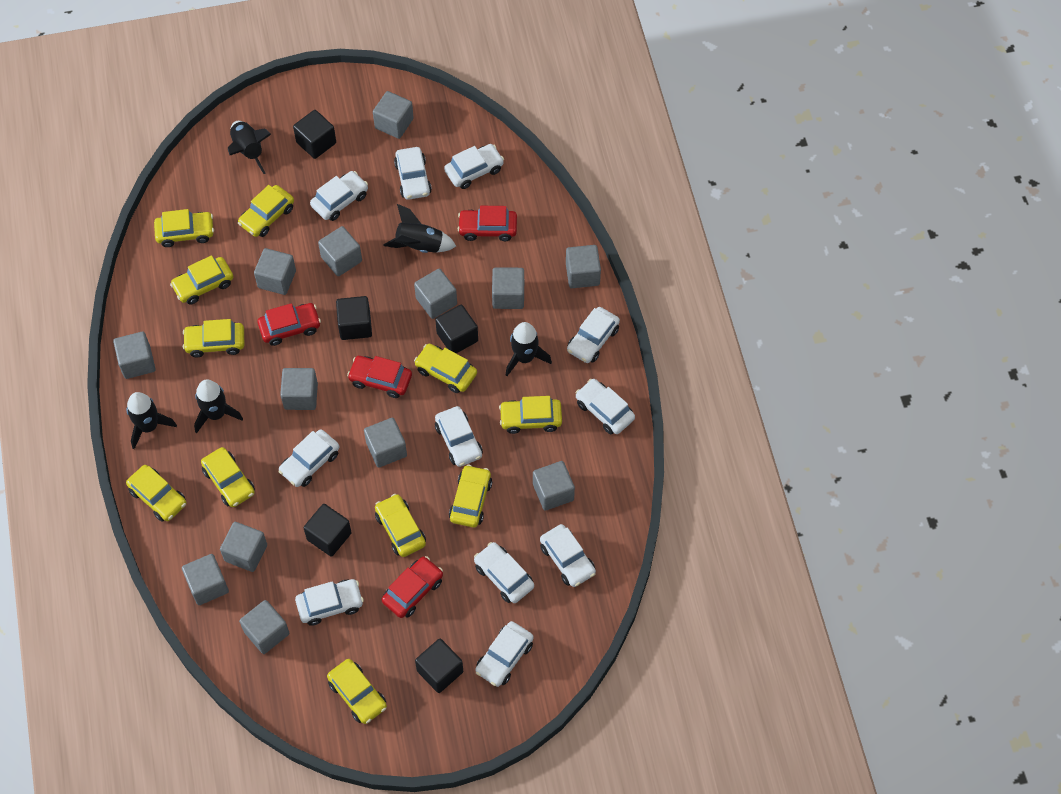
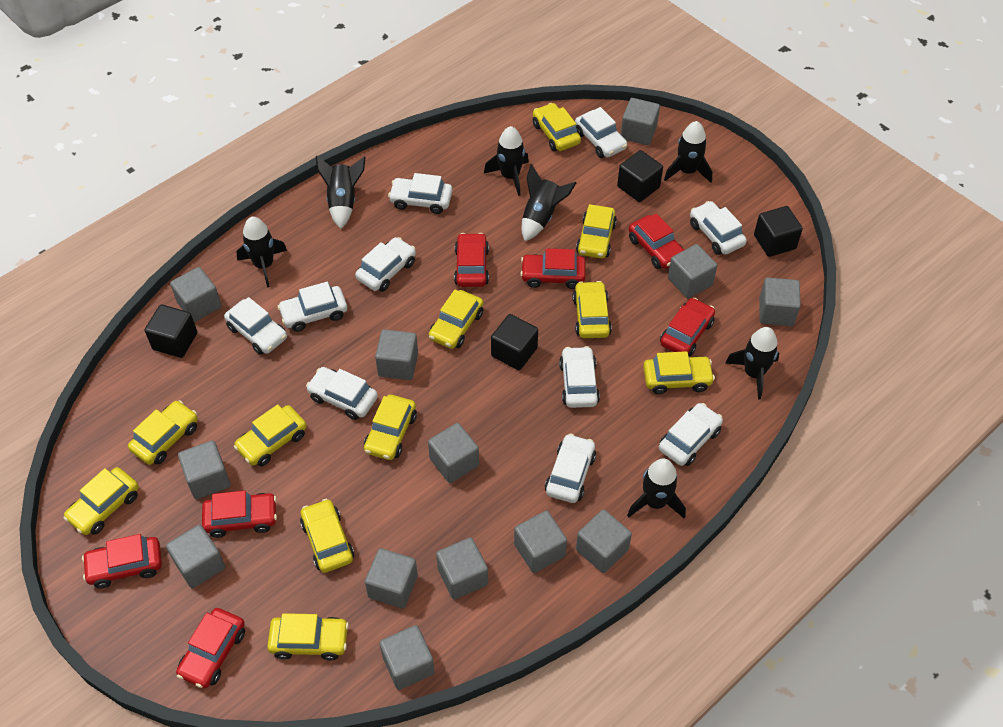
black cube: [293,110,336,159] [303,504,352,557] [336,296,372,340] [415,638,463,693] [435,305,478,353] = 5 -> [145,304,197,358] [491,314,538,370] [617,150,663,202] [754,206,803,257] = 4
black rocket: [127,392,177,449] [194,380,243,433] [228,121,271,174] [384,204,456,253] [506,322,552,376] = 5 -> [237,217,287,287] [316,155,366,229] [484,126,529,196] [522,164,576,241] [627,458,686,519] [664,121,712,183] [725,327,779,399] = 7
red car: [257,303,321,346] [347,356,412,398] [382,556,443,618] [458,206,517,241] = 4 -> [82,534,162,588] [176,608,245,688] [202,490,277,538] [454,233,489,287] [520,249,585,289] [629,213,684,269] [660,298,715,356] = 7
white car: [278,429,339,487] [295,579,364,626] [310,171,368,221] [394,147,432,200] [435,406,483,467] [444,144,504,189] [474,542,534,603] [475,621,534,687] [540,524,596,587] [567,307,620,363] [576,379,635,434] = 11 -> [224,297,287,355] [277,282,347,332] [306,367,378,420] [355,237,416,292] [388,173,452,214] [545,434,596,503] [559,346,600,408] [575,107,627,158] [659,403,723,466] [690,201,747,255] = 10

